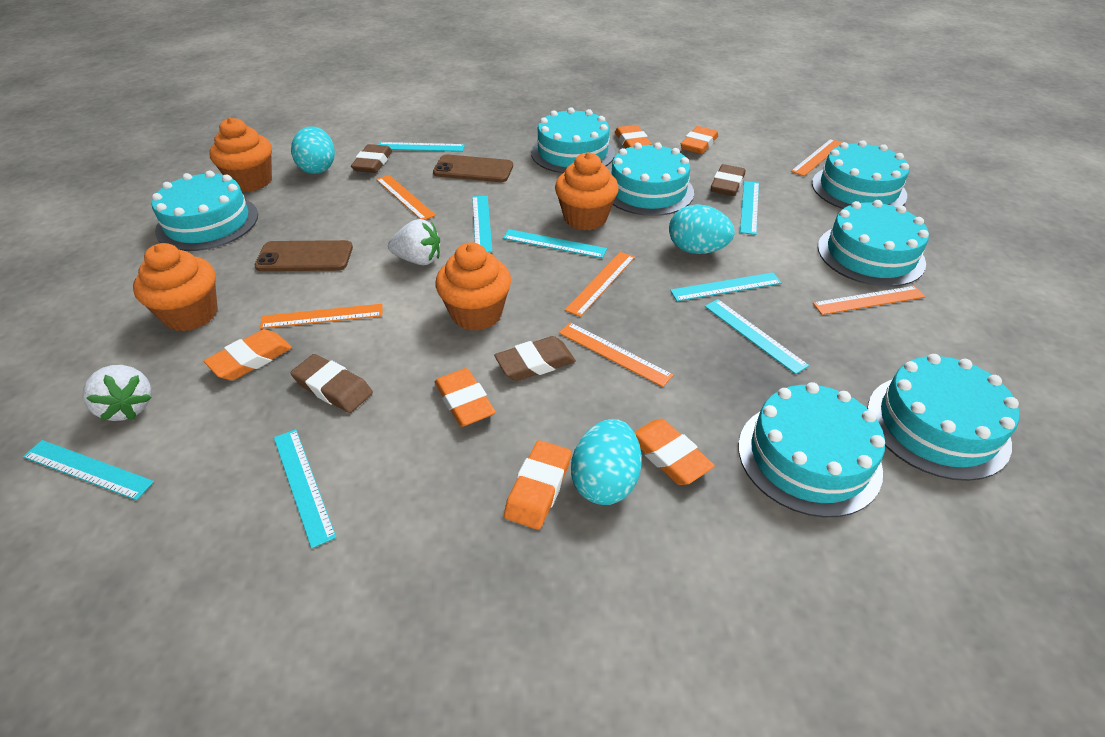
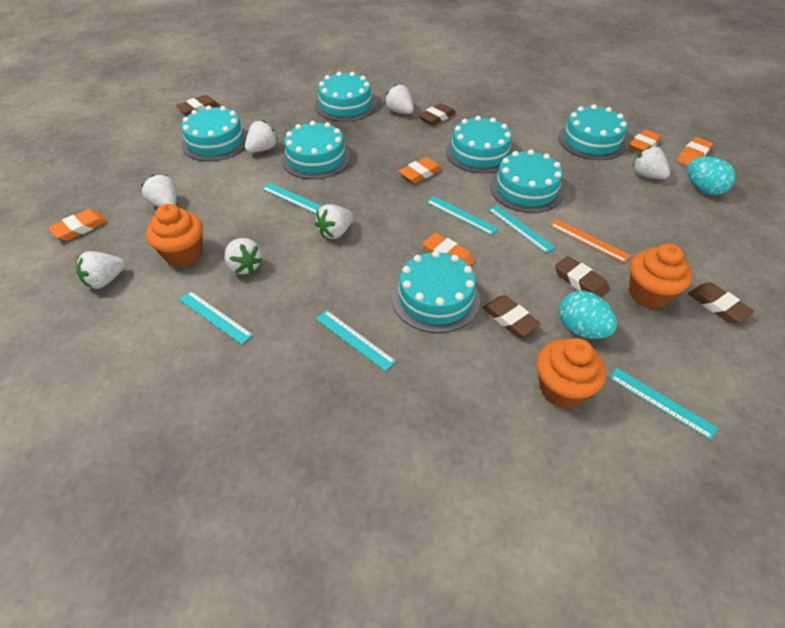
brown eraser: [291,354,373,413] [351,144,392,173] [494,336,576,381] [711,164,745,196] = 4 -> [176,95,219,115] [418,103,456,125] [483,295,541,337] [555,256,609,297] [688,283,754,323] = 5
brown phone: [255,240,353,271] [433,154,513,182] = 2 -> none = 0
orange cupcake: [133,243,218,331] [209,117,272,192] [435,242,511,331] [555,152,619,231] = 4 -> [146,204,203,267] [537,338,606,408] [629,243,692,309] = 3
orange eraser: [204,329,292,380] [435,368,496,427] [504,440,571,530] [615,125,652,148] [635,419,715,485] [681,126,718,154] = 6 -> [48,209,107,241] [398,157,442,183] [423,233,475,266] [629,129,662,152] [677,137,713,166] = 5
orange ruler: [260,304,383,329] [376,175,436,220] [559,322,673,387] [565,252,635,317] [791,139,843,176] [813,286,926,315] = 6 -> [550,219,631,263] = 1
turquoise egg: [291,126,335,174] [571,419,642,505] [669,204,735,254] = 3 -> [559,291,617,339] [687,156,736,195] = 2
turquoise ruler: [23,440,154,500] [274,429,337,549] [379,142,465,152] [472,196,492,252] [503,229,607,258] [670,272,781,301] [705,299,809,374] [740,181,759,235] = 8 -> [179,291,253,345] [262,183,322,214] [316,310,396,371] [427,196,499,235] [488,205,556,254] [609,368,719,440] = 6
white strawberry: [83,365,152,421] [388,219,440,265] = 2 -> [76,251,126,289] [141,175,177,208] [224,238,263,274] [245,120,278,153] [315,204,353,239] [385,84,414,114] [632,146,670,179] = 7

